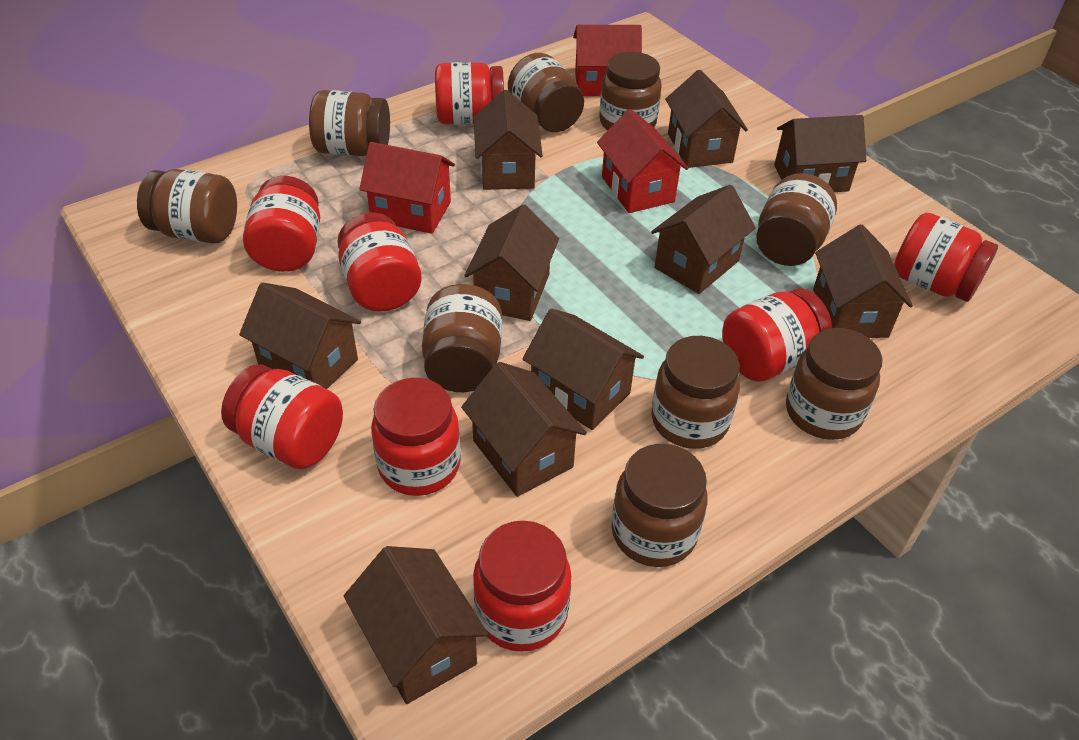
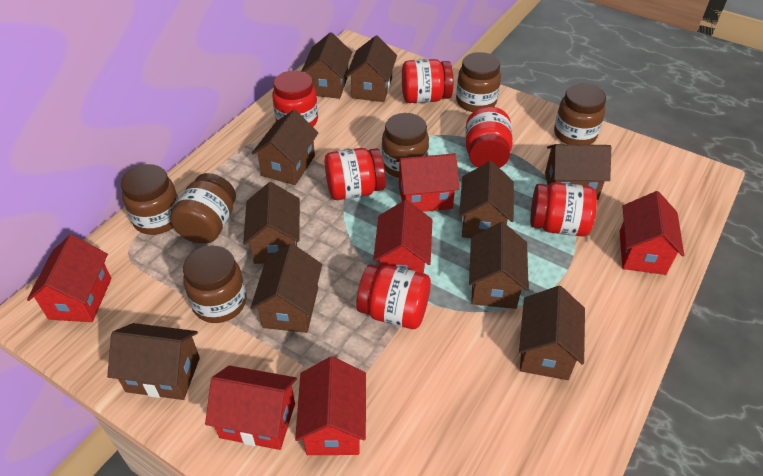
brown jar: [137,169,237,243] [309,90,390,156] [422,284,502,392] [508,53,584,132] [599,52,662,131] [611,444,708,567] [651,336,740,449] [756,173,837,266] [786,328,883,440] = 9 -> [121,164,178,235] [170,173,236,244] [183,246,246,323] [382,113,429,178] [456,52,501,112] [554,84,606,145] = 6
red house: [359,142,455,234] [573,25,642,96] [597,109,688,213] = 3 -> [27,235,111,322] [205,365,297,450] [295,356,366,455] [373,200,432,273] [396,153,459,212] [619,191,684,275] = 6
red jar: [221,364,343,469] [243,176,320,272] [337,213,422,312] [371,378,461,496] [435,62,504,125] [473,521,571,652] [722,288,832,382] [894,213,998,302] = 8 -> [272,70,318,127] [325,148,386,200] [356,264,431,329] [402,59,453,103] [465,107,513,168] [530,182,597,236] = 6

